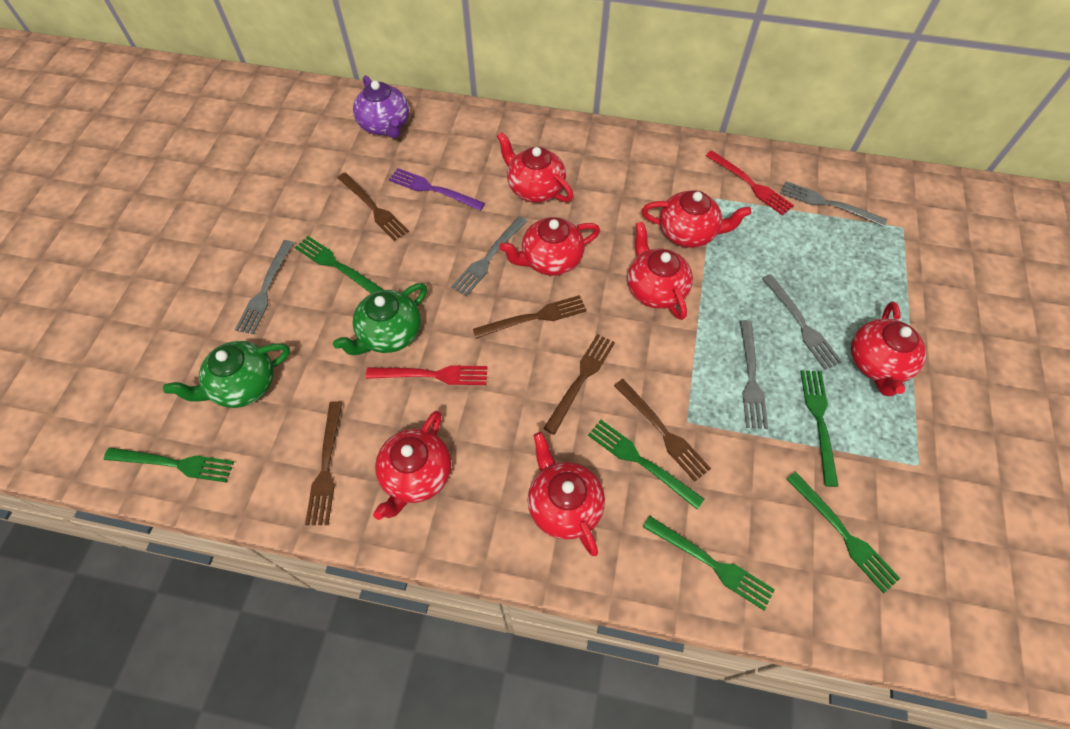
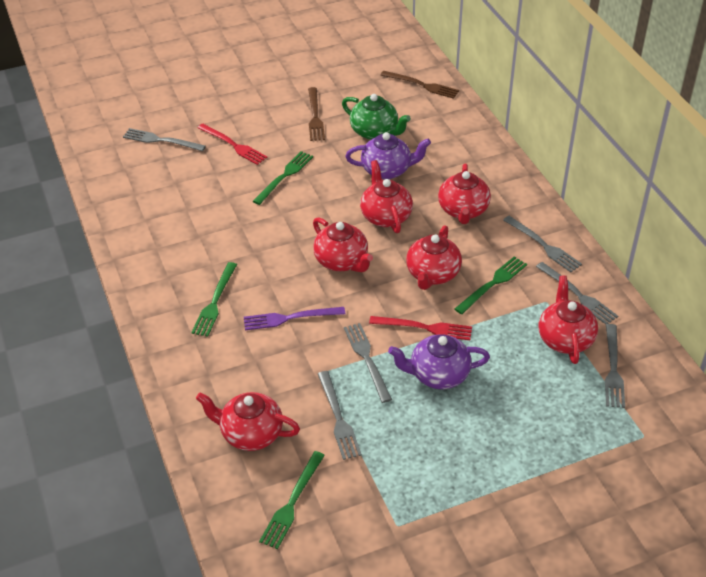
brown fork: [305,401,342,525] [337,173,409,241] [473,295,587,339] [543,334,615,435] [614,379,711,482] = 5 -> [308,87,325,141] [381,71,459,99] = 2
green fork: [104,447,234,482] [295,236,384,294] [588,420,704,509] [643,516,775,611] [786,472,900,593] [800,370,838,487] = 6 -> [191,262,237,337] [253,151,313,205] [259,451,325,549] [455,256,527,314] = 4
green teapot: [163,341,290,408] [333,283,427,355] = 2 -> [342,94,411,140] = 1
grey fork: [235,240,294,334] [451,216,527,296] [740,320,768,429] [762,274,842,370] [780,181,887,227] = 5 -> [123,128,206,151] [318,371,362,460] [344,323,392,403] [503,216,582,272] [536,262,618,325] [605,324,625,408] = 6
purple teapot: [353,75,409,139] = 1 -> [345,132,431,179] [388,334,490,389] = 2
red teapot: [373,411,451,520] [497,132,574,203] [499,217,600,276] [528,432,605,556] [627,221,693,320] [642,190,751,248] [851,302,926,396] = 7 -> [196,392,300,451] [313,217,373,272] [360,160,413,233] [406,225,462,290] [438,163,491,224] [538,275,598,364] = 6

